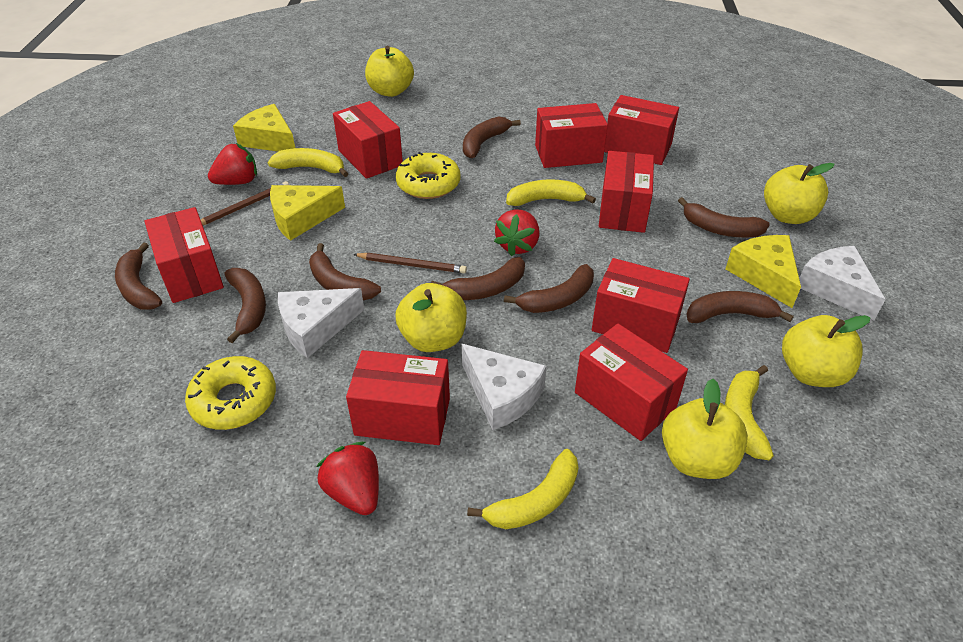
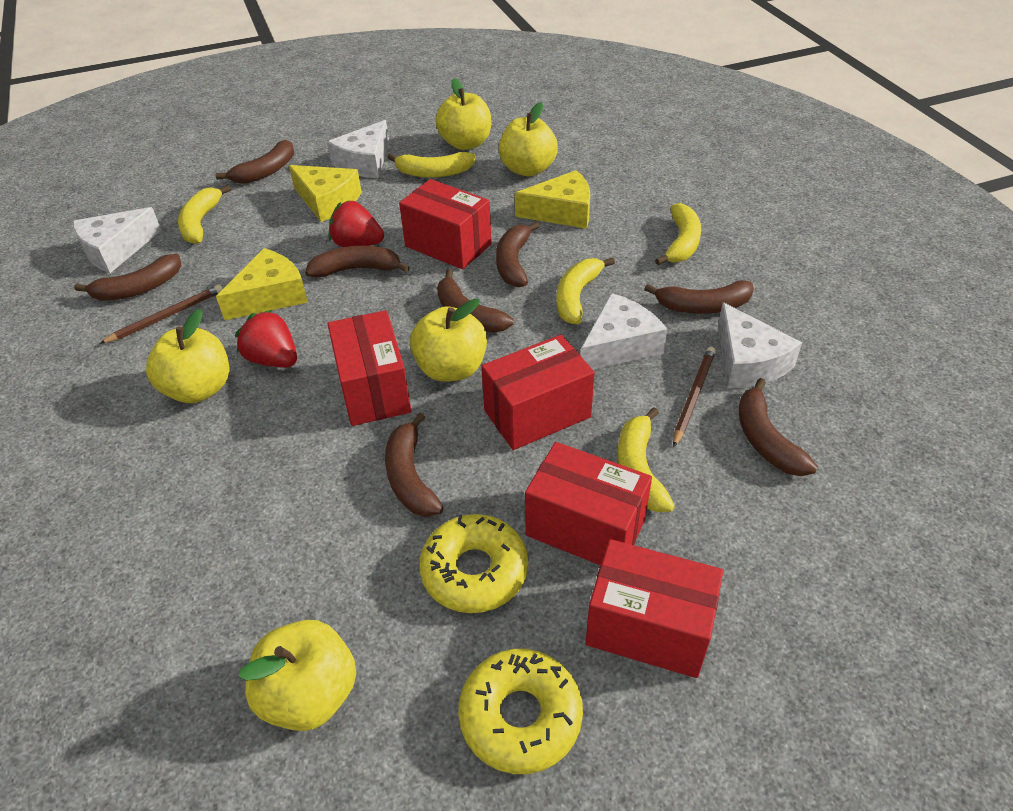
red box: [145,207,224,303] [333,101,403,179] [346,350,450,445] [535,103,608,168] [575,324,688,441] [592,258,690,353] [599,151,654,233] [604,95,679,165] = 8 -> [328,310,411,426] [399,179,492,269] [481,335,595,450] [525,442,652,566] [586,539,723,678] = 5
red strawberry: [208,143,257,185] [316,442,379,515] [494,209,539,256] = 3 -> [235,310,297,368] [329,200,384,247] = 2
white cheese: [278,288,364,358] [462,344,547,430] [799,246,886,321] = 3 -> [73,207,161,273] [327,120,389,178] [581,293,667,370] [718,302,802,389] = 4
yellow banana: [267,148,349,177] [467,449,578,529] [506,179,596,206] [725,365,774,460] = 4 -> [178,185,231,244] [388,152,476,178] [556,257,615,324] [617,407,675,512] [655,203,701,265] = 5

